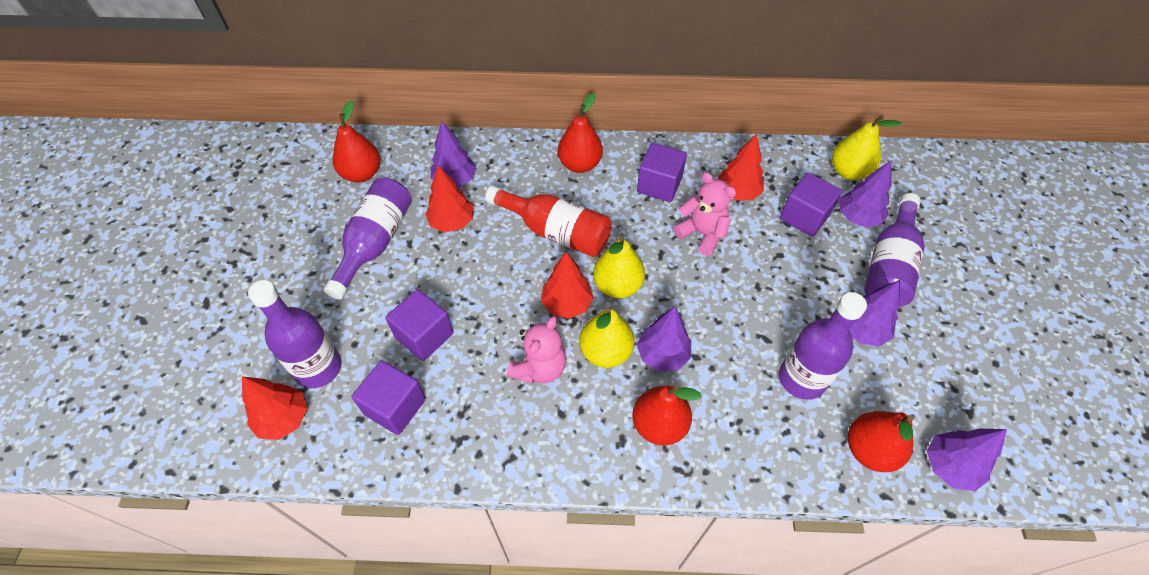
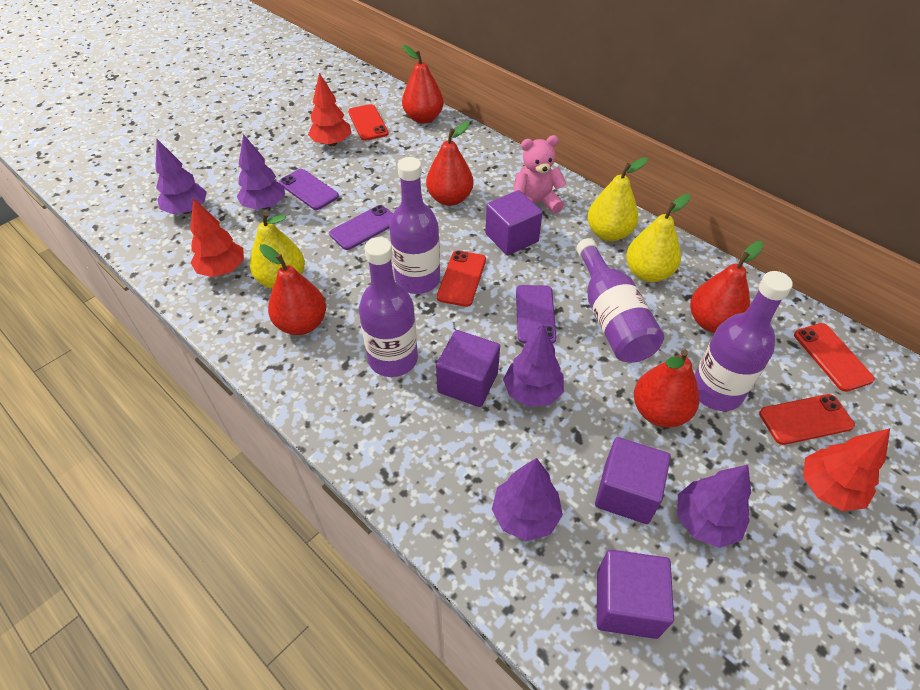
pink teddy bear: [507,316,566,383] [673,172,736,256] = 2 -> [513,135,566,214] = 1
purple phone: none = 0 -> [279,169,339,210] [329,205,393,250] [516,285,556,344] = 3
red bottle: [485,185,612,257] = 1 -> none = 0
red pear: [333,101,381,182] [558,93,603,173] [632,385,702,445] [848,411,914,472] = 4 -> [259,244,326,335] [402,45,443,124] [426,122,473,206] [634,349,699,427] [690,241,764,333] = 5
red phone: none = 0 -> [348,104,389,141] [437,250,486,307] [759,394,855,445] [794,323,875,392] = 4
red tree: [242,376,308,440] [426,165,474,232] [541,252,594,319] [718,134,764,200] = 4 -> [190,198,244,277] [308,73,351,146] [803,428,890,511] = 3

